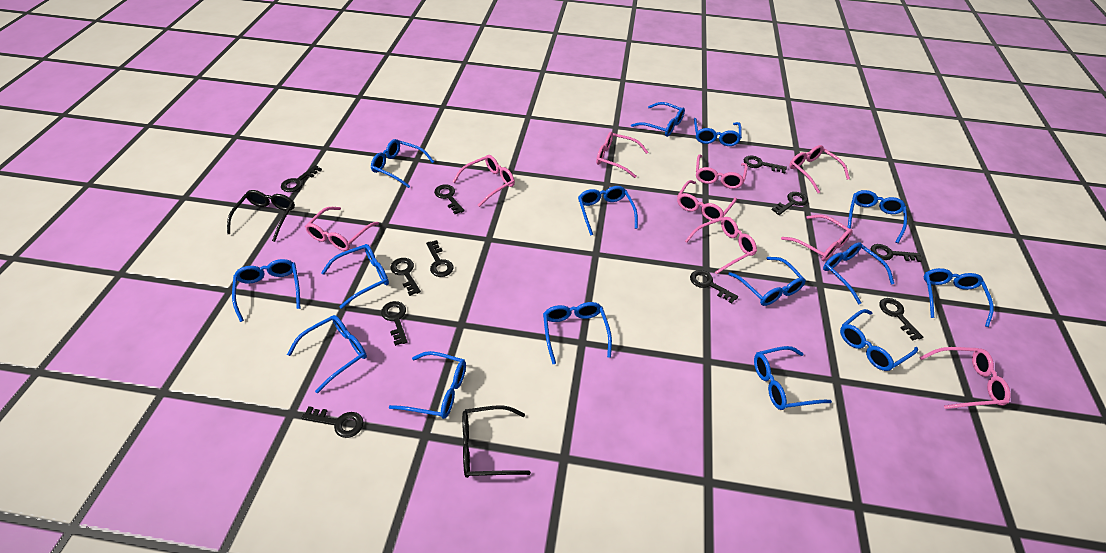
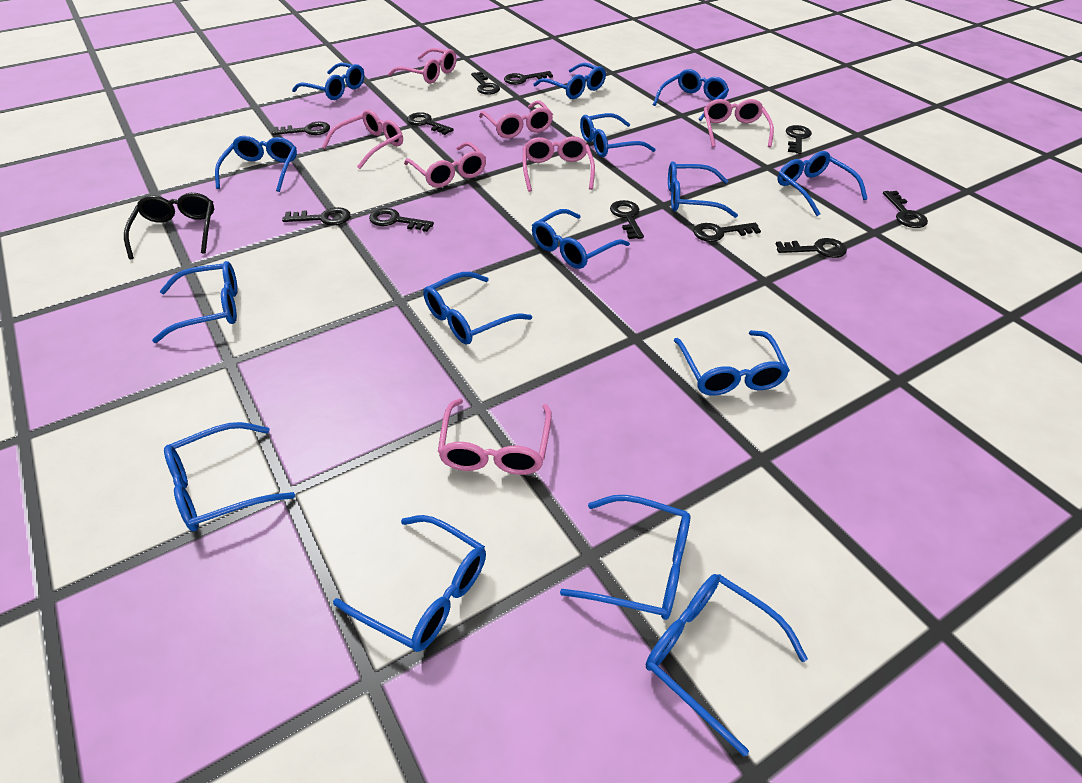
black glasses: [227,190,295,242] [462,406,531,478] = 2 -> [124,193,214,259] = 1
pink glasses: [305,207,379,251] [452,155,515,207] [596,132,648,178] [677,180,737,221] [685,217,757,274] [696,154,748,189] [781,215,853,261] [789,145,850,193] [919,347,1010,409] = 9 -> [322,110,403,169] [388,48,456,84] [404,142,486,188] [438,398,552,475] [479,101,553,139] [523,136,595,192] [704,99,774,147] = 7

